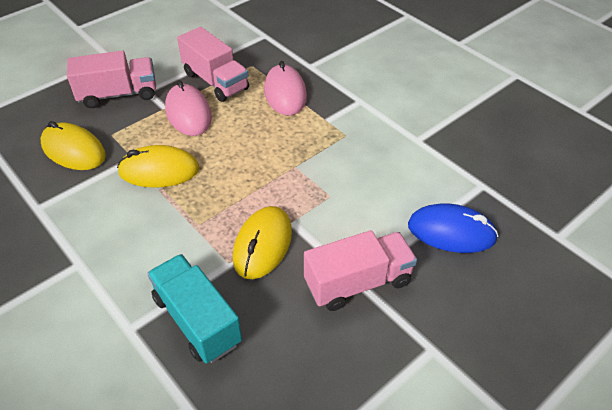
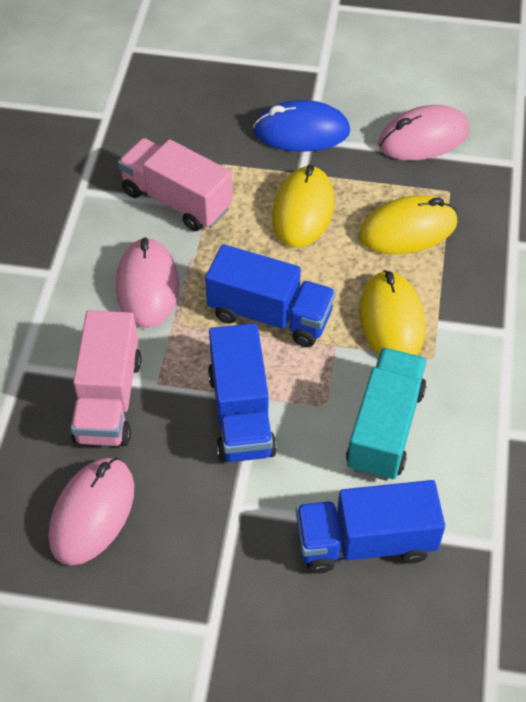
blue truck: none = 0 -> [205,244,335,347] [208,323,277,463] [296,480,445,574] = 3
pink mouse: [165,80,212,136] [264,61,307,115] = 2 -> [49,458,134,566] [116,237,179,328] [378,105,469,161] = 3
pink truck: [67,51,156,108] [177,27,249,102] [304,230,417,311] = 3 -> [71,310,142,446] [118,138,233,231] = 2

